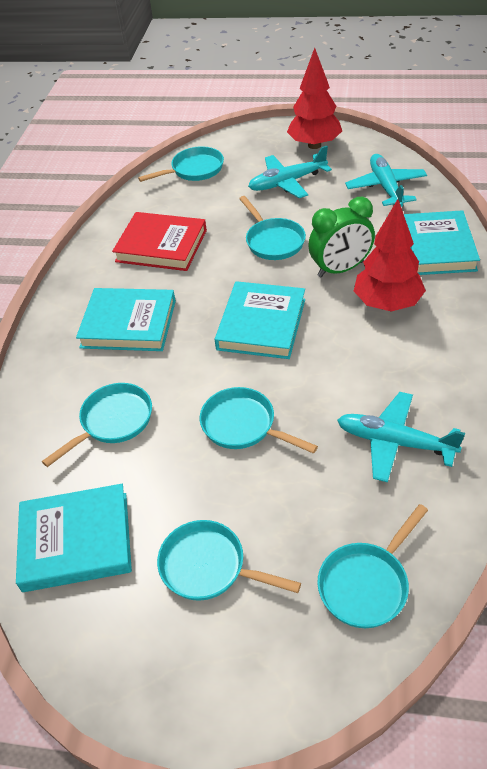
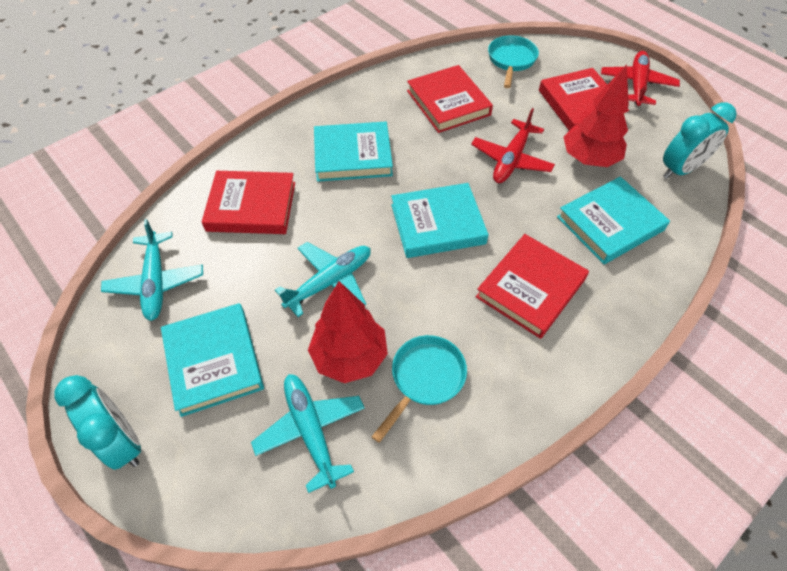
green clock: [308,197,375,277] = 1 -> none = 0
red book: [112,212,207,271] = 1 -> [202,171,295,234] [407,65,493,133] [476,234,589,339] [539,68,629,131] = 4
red plane: none = 0 -> [471,108,555,183] [601,51,680,106] = 2
turquoise clock: none = 0 -> [54,375,141,470] [663,103,737,179] = 2
turquoise pan: [42,383,152,467] [138,146,224,182] [157,520,301,601] [200,387,318,454] [239,196,306,260] [317,504,428,628] = 6 -> [372,335,467,443] [488,36,539,88] = 2

